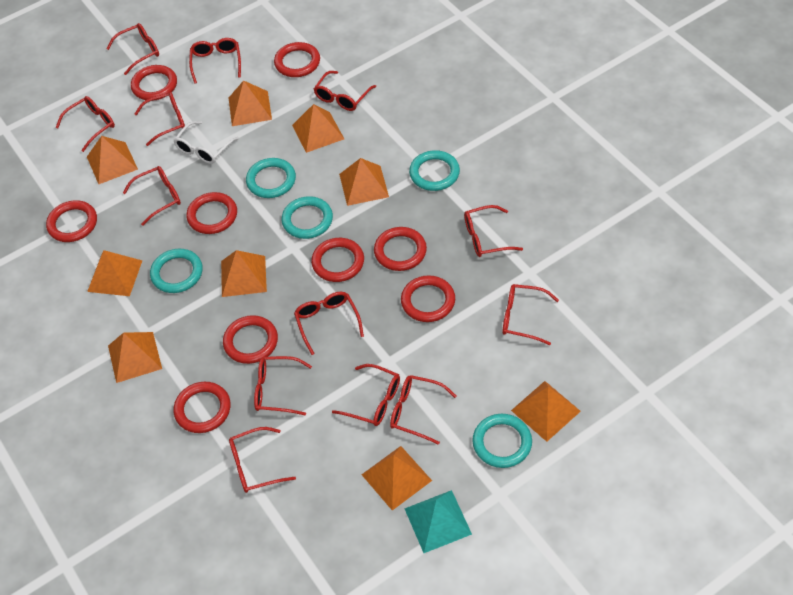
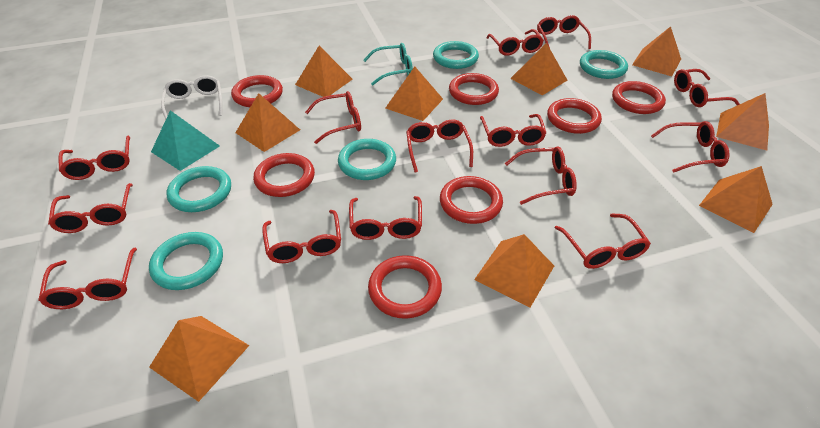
red glasses: [56,96,115,152] [106,23,159,75] [123,166,181,226] [135,92,185,146] [189,38,241,84] [229,427,296,493] [254,356,312,416] [294,292,364,355] [314,71,376,111] [332,364,400,426] [390,375,456,445] [464,205,523,257] [503,284,559,345] = 13 -> [38,247,137,309] [48,183,133,233] [59,136,130,180] [262,210,341,263] [305,91,361,144] [349,196,422,240] [406,120,473,173] [480,114,546,147] [486,29,544,56] [505,147,577,205] [537,15,591,49] [555,213,651,269] [651,121,730,173] [674,69,740,107] = 14
red ring: [46,200,97,242] [131,65,177,101] [174,382,231,433] [186,192,237,234] [223,315,278,364] [274,42,320,77] [311,238,364,282] [374,227,427,271] [401,275,455,322] = 9 -> [231,75,283,107] [253,153,315,197] [368,255,442,319] [440,176,503,224] [449,73,499,105] [547,98,602,134] [612,81,666,114] = 7
turquoise glasses: none = 0 -> [363,43,413,85] = 1

